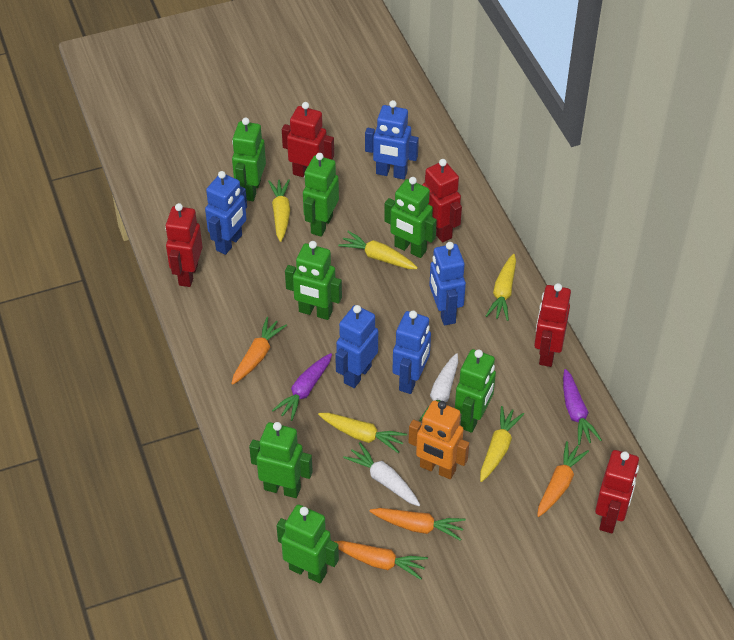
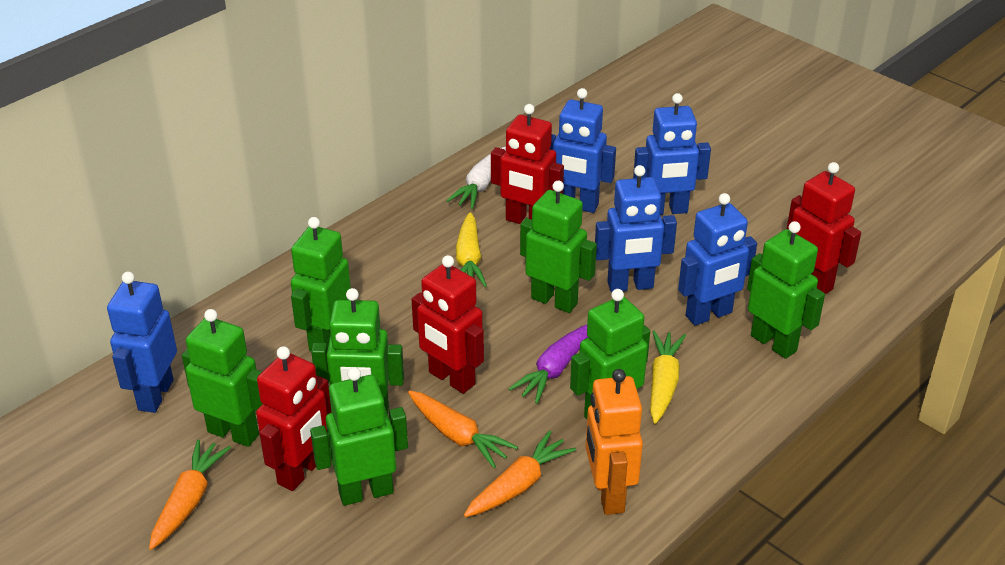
orange carrot: [231,317,287,385] [334,541,428,580] [369,508,466,541] [537,441,589,517] = 4 -> [149,439,231,550] [408,390,518,468] [464,430,576,517] = 3
purple carrot: [272,353,332,421] [563,369,602,445] = 2 -> [508,325,588,404] = 1
red robot: [165,203,203,287] [282,102,334,177] [422,159,462,243] [534,283,571,367] [595,450,639,534] = 5 -> [256,346,332,491] [411,255,484,394] [491,104,564,224] [787,162,861,294] = 4
white carrot: [343,442,420,506] [419,353,458,421] = 2 -> [446,146,506,209] = 1
yellow carrot: [268,179,290,242] [318,413,407,453] [338,231,418,269] [480,406,524,482] [486,254,516,321] = 5 -> [456,212,487,287] [650,330,686,424] = 2

